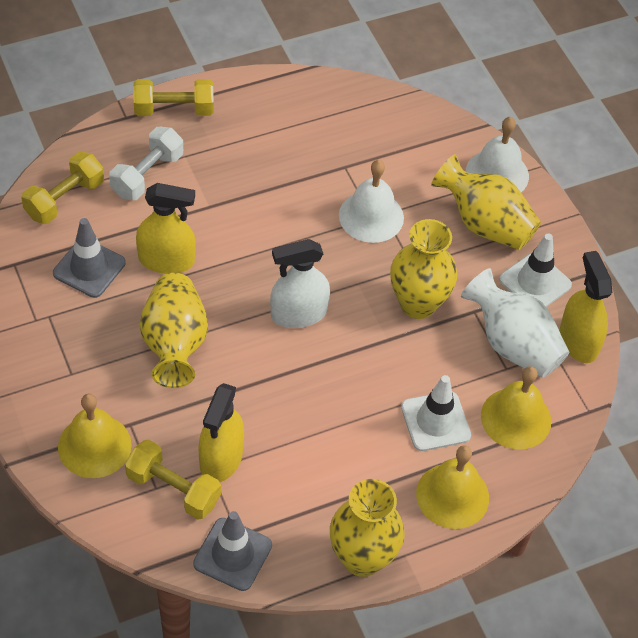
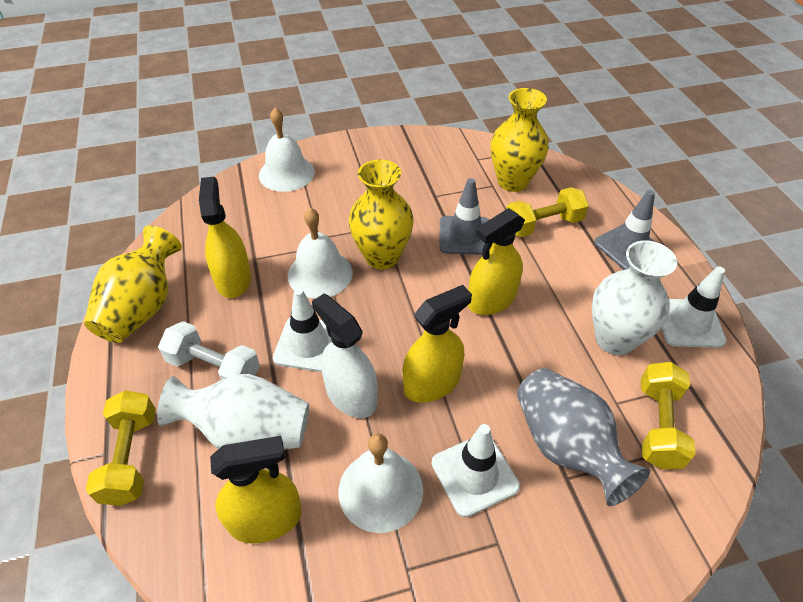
grey vase: none = 0 -> [517,368,650,506] = 1
white bell: [339,160,404,243] [466,117,529,192] = 2 -> [259,108,315,192] [288,208,353,299] [339,433,423,533] = 3
white traffic cone: [401,375,471,451] [499,234,572,307] = 2 -> [273,288,332,372] [432,424,520,517] [662,266,726,348] = 3
white vase: [461,268,569,378] = 1 -> [157,374,309,450] [592,241,677,355] = 2
yellow bell: [58,393,131,478] [416,445,489,529] [481,366,551,450] = 3 -> none = 0
yellow spray bottle: [136,183,195,274] [199,383,244,482] [560,251,612,363] = 3 -> [199,177,251,298] [210,436,302,543] [402,285,472,403] [468,208,525,315] = 4
yellow vase: [140,273,208,388] [330,479,404,577] [390,219,457,319] [431,154,541,250] = 4 -> [84,225,182,343] [349,159,414,269] [491,88,549,192] = 3

